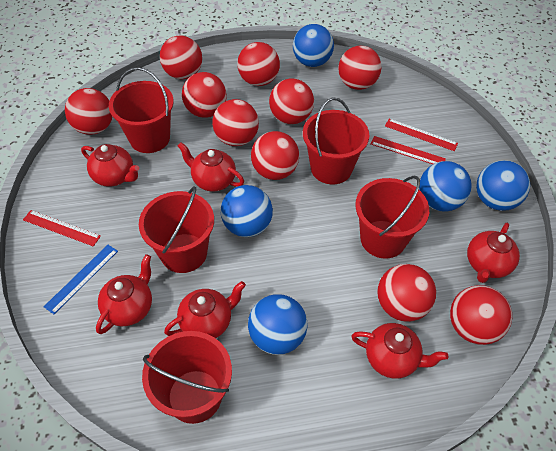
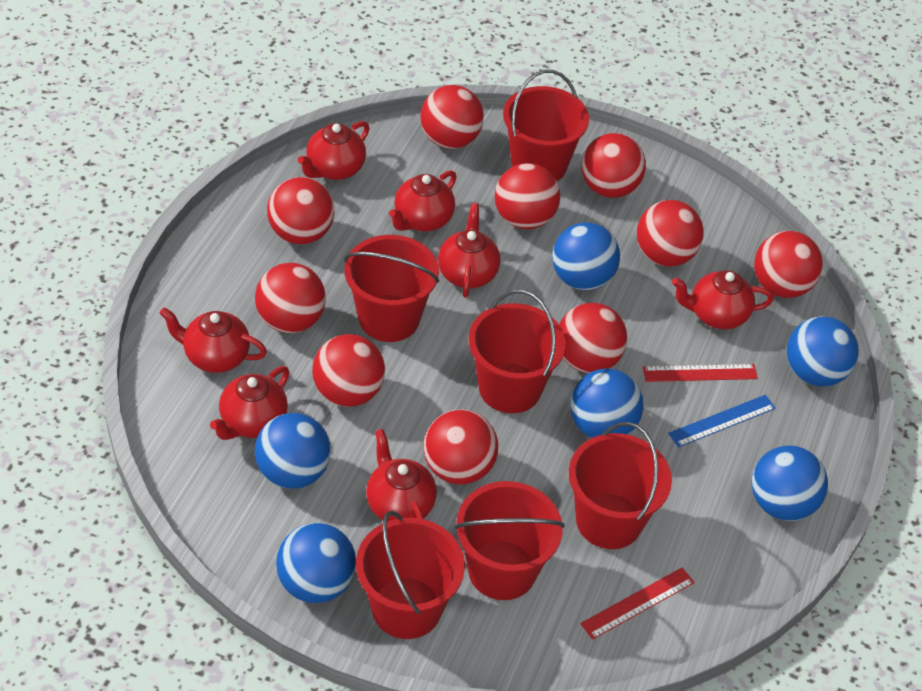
blue ball: [221,185,273,237] [248,294,308,355] [293,24,334,67] [419,161,472,211] [476,160,530,211] = 5 -> [255,413,331,489] [276,523,356,603] [552,222,620,290] [570,369,644,438] [752,446,828,521] [787,316,858,387] = 6
red bucket: [109,67,174,153] [139,186,214,273] [142,331,232,424] [303,97,369,184] [355,176,429,259] = 5 -> [344,235,439,342] [356,511,465,639] [454,481,564,600] [468,290,566,413] [503,70,589,181] [569,422,672,549] = 6
red ruler: [23,210,101,247] [371,136,446,164] [385,119,458,151] = 3 -> [580,568,695,640] [643,364,758,382] = 2
red teapot: [81,144,139,187] [96,254,152,334] [164,281,246,338] [177,142,244,192] [351,323,449,379] [467,223,520,283] = 6 -> [159,307,267,373] [210,366,289,440] [298,121,370,180] [366,429,437,522] [389,170,457,231] [438,203,500,297] [672,270,773,329] = 7

